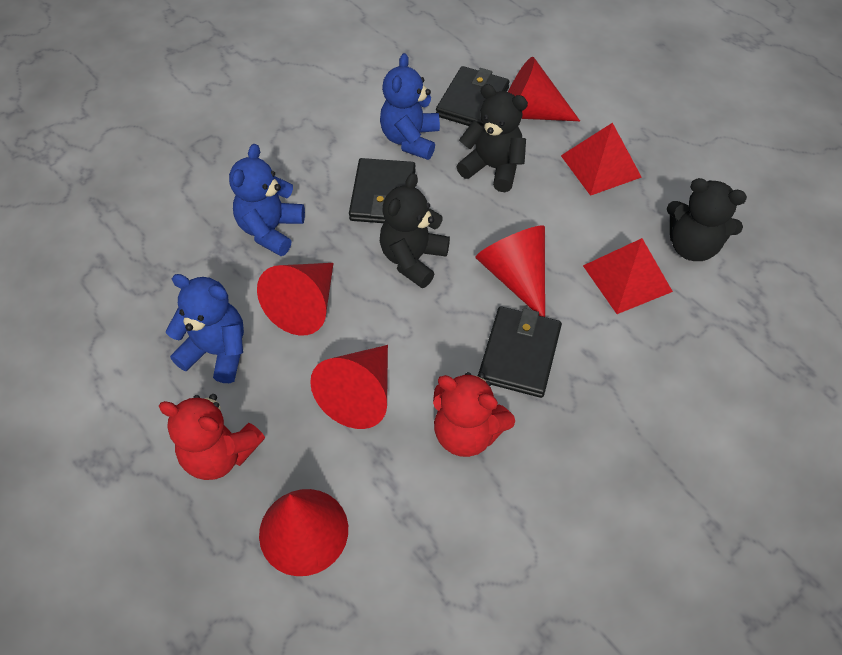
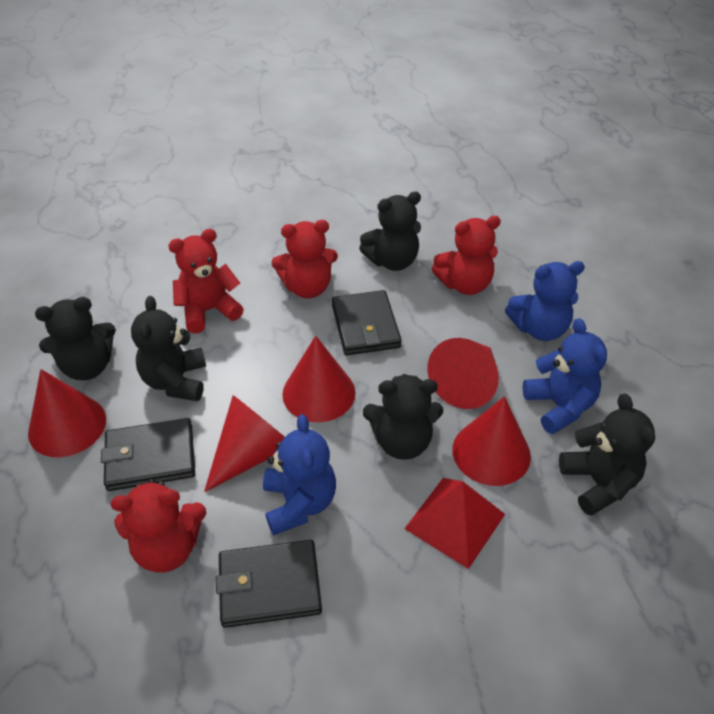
black teddy bear: [380,173,450,288] [456,84,528,192] [667,178,747,261] = 3 -> [35,297,116,380] [131,296,206,401] [359,191,421,271] [363,374,443,460] [559,394,655,516] = 5
red pyramid: [561,123,642,196] [583,238,673,314] = 2 -> [404,478,505,569] = 1
red teddy bear: [159,394,265,480] [433,372,515,457] = 2 -> [111,479,207,573] [168,229,244,334] [272,220,338,298] [432,216,501,295] = 4

